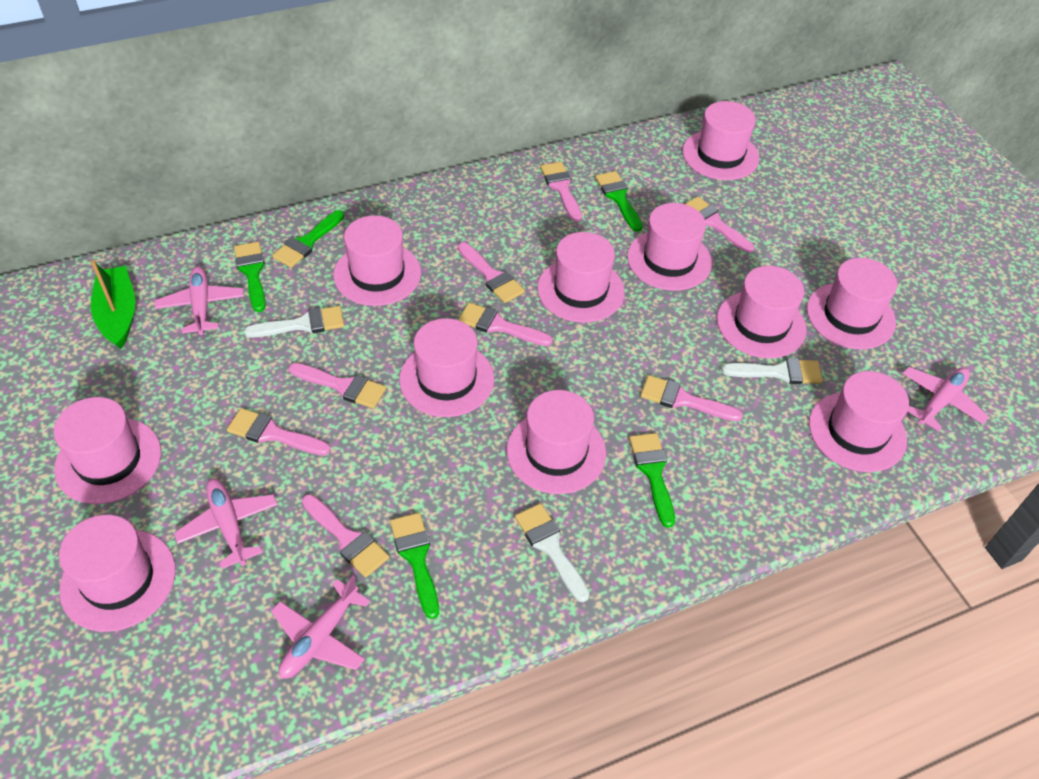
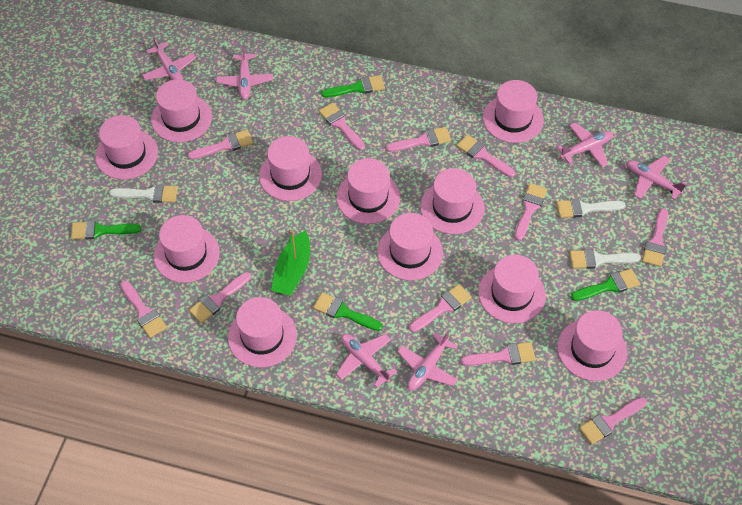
green brush: [234,242,266,312] [272,210,344,268] [390,513,439,619] [595,171,643,232] [629,433,675,528] = 5 -> [71,220,141,240] [313,292,383,331] [321,75,385,97] [571,268,640,301] = 4
pink brush: [227,408,331,456] [289,363,386,409] [302,494,389,578] [458,242,525,303] [458,302,553,346] [540,162,582,222] [640,375,743,421] [685,196,754,253] = 8 -> [120,281,167,338] [188,130,253,160] [189,272,251,323] [319,102,365,150] [386,127,451,152] [409,284,472,332] [457,134,515,177] [461,342,536,366] [515,183,547,241] [579,397,647,445] [642,208,668,267] = 11
pink plane: [155,267,244,335] [174,479,278,569] [271,576,370,679] [902,367,989,431] = 4 -> [142,37,196,80] [216,45,273,100] [336,334,397,388] [397,331,458,391] [556,122,613,167] [626,156,687,200] = 6

